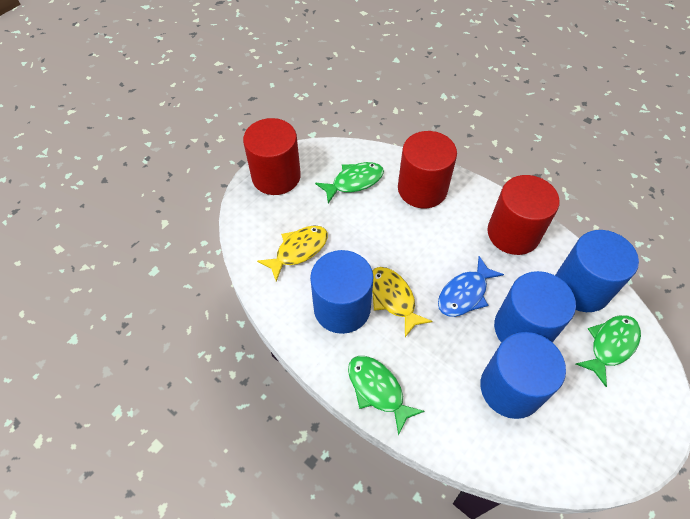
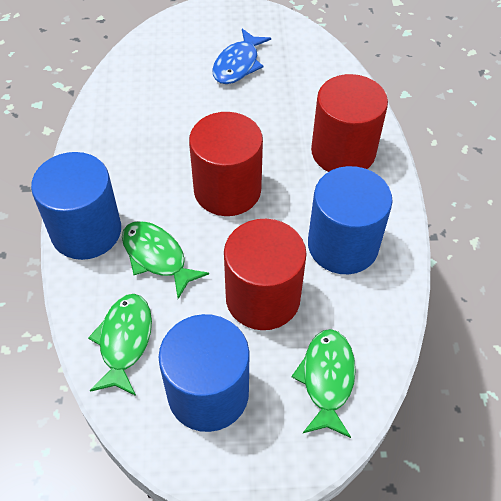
blue cylinder: [310,250,374,334] [480,332,566,419] [494,271,576,343] [555,230,639,312] = 4 -> [31,152,121,260] [158,314,250,432] [308,166,393,274] = 3
yellow fish: [257,225,328,282] [372,267,433,337] = 2 -> none = 0

